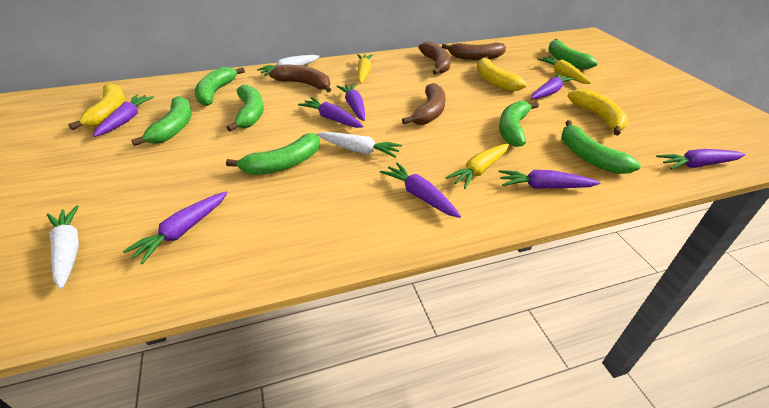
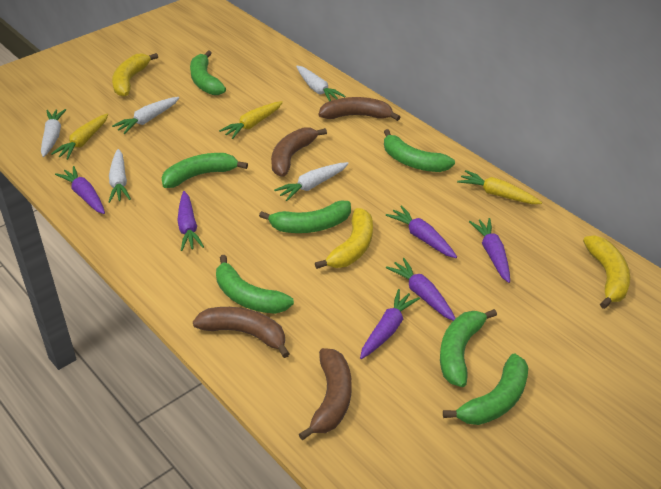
purple carrot: [93,95,154,137] [123,192,227,264] [298,97,363,128] [336,83,365,121] [380,162,461,218] [499,170,600,189] [531,73,575,99] [656,149,746,170] = 8 -> [55,166,105,214] [177,191,204,251] [360,289,420,359] [386,205,457,258] [386,258,456,321] [469,218,510,283] = 6
white carrot: [47,206,79,289] [257,55,320,76] [317,132,402,158] = 3 -> [41,109,66,157] [109,149,131,203] [112,97,179,134] [274,162,349,201] [296,66,346,101] = 5

